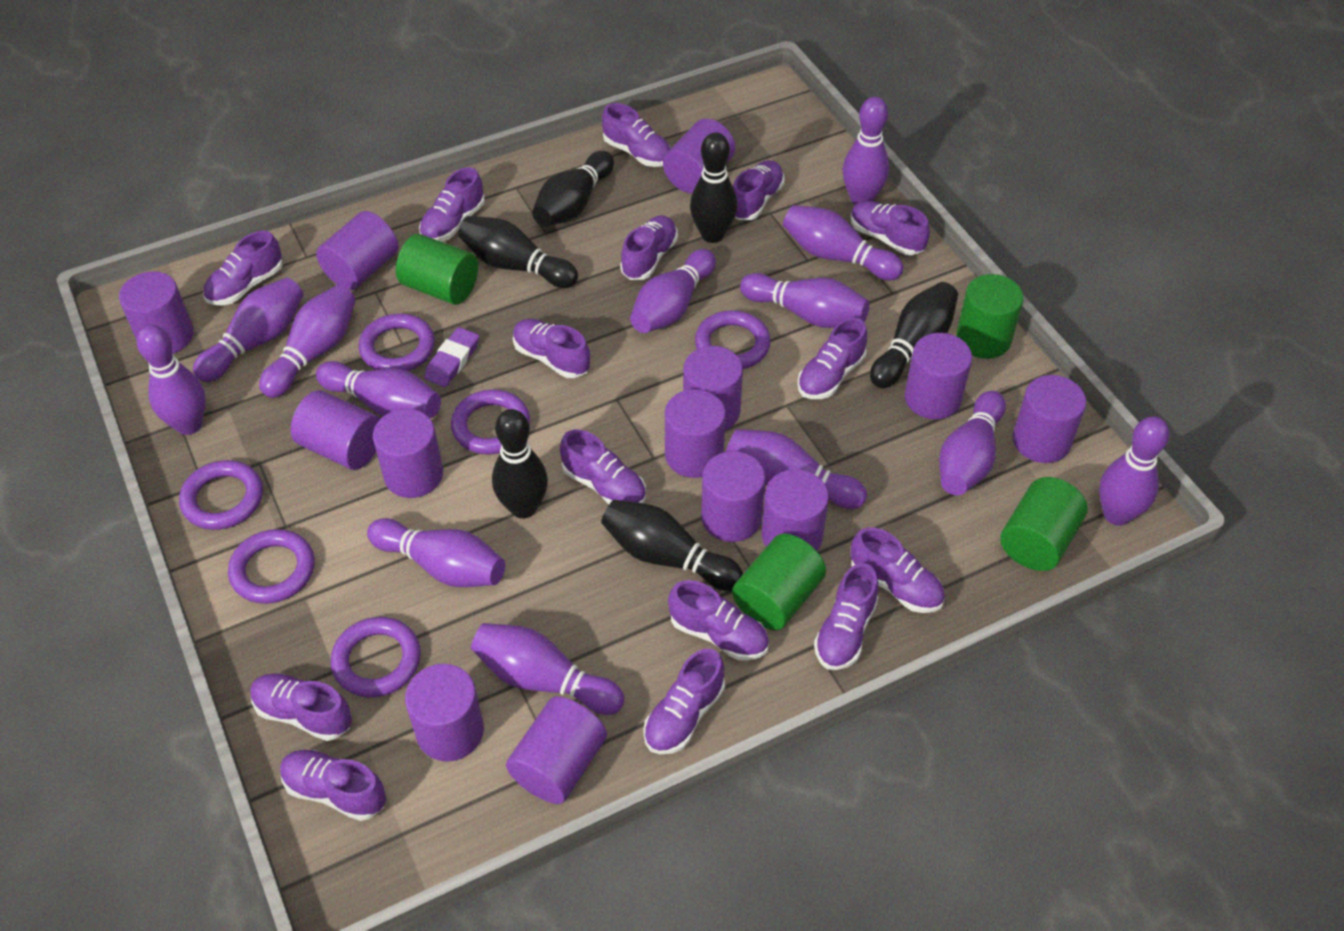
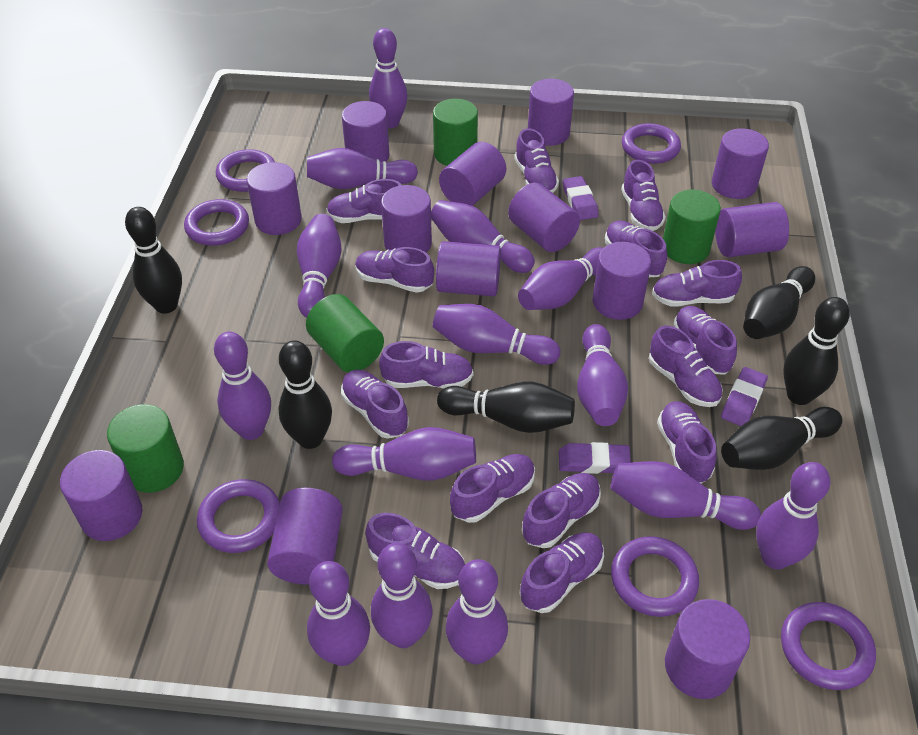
purple bowling pin: [136,325,206,435] [193,277,304,382] [259,285,356,398] [316,361,441,418] [367,518,505,587] [471,623,624,715] [630,249,716,333] [726,429,867,509] [740,273,869,328] [783,205,904,280] [842,97,889,205] [939,391,1006,495] [1099,416,1170,526] = 13 -> [214,332,271,440] [297,214,342,318] [307,148,418,189] [307,561,370,666] [332,427,476,481] [369,28,408,128] [371,543,432,648] [431,200,535,273] [432,304,560,365] [446,559,508,664] [518,247,603,310] [577,324,628,426] [610,461,761,530] [756,462,830,569] = 14
purple eraser: [424,327,479,387] = 1 -> [559,442,631,474] [563,176,599,220] [721,367,768,426] = 3

